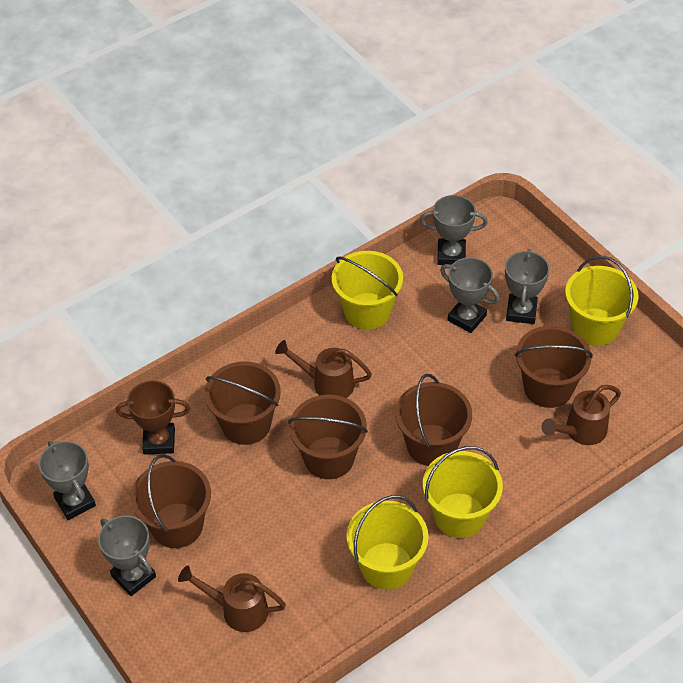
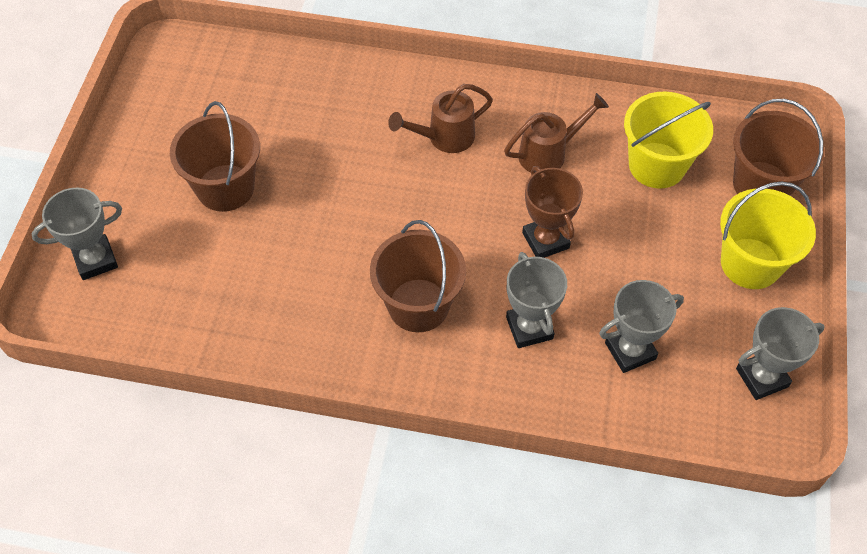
brown bucket: [131,454,211,548] [205,361,281,445] [288,395,368,479] [395,374,472,466] [515,326,593,408] = 5 -> [170,101,260,212] [370,220,466,332] [733,99,825,196] = 3
brown watering can: [178,566,286,632] [275,340,372,398] [541,385,621,445] = 3 -> [388,84,493,153] [504,93,609,173] = 2
grey trophy: [39,441,96,520] [98,515,156,596] [420,195,488,265] [440,257,500,333] [505,249,549,324] = 5 -> [32,188,122,280] [506,252,567,348] [599,280,684,373] [736,307,825,400] = 4
yellow bucket: [332,251,403,330] [346,495,429,590] [423,446,503,538] [565,256,639,346] = 4 -> [624,92,713,189] [720,181,816,289] = 2

